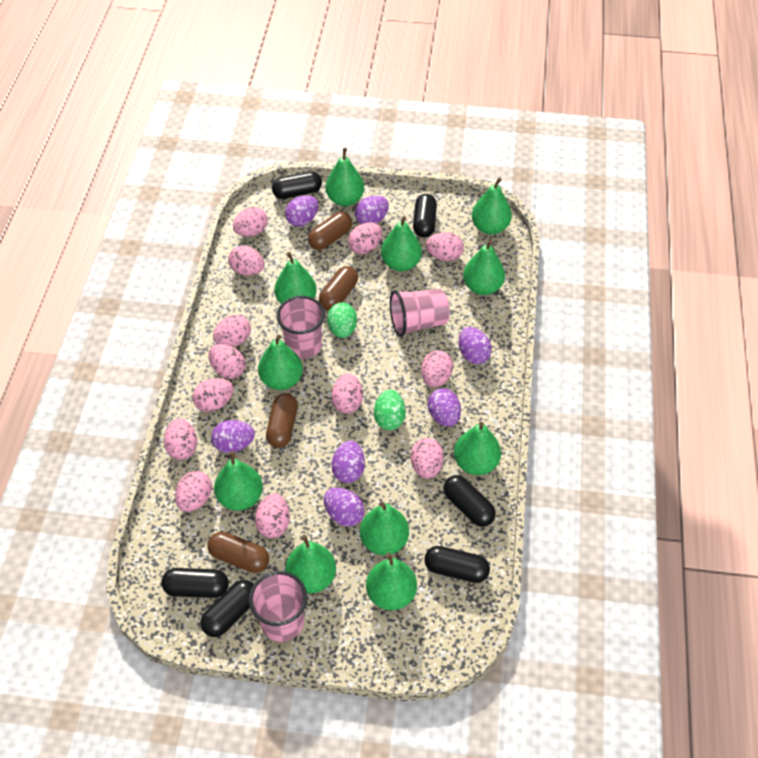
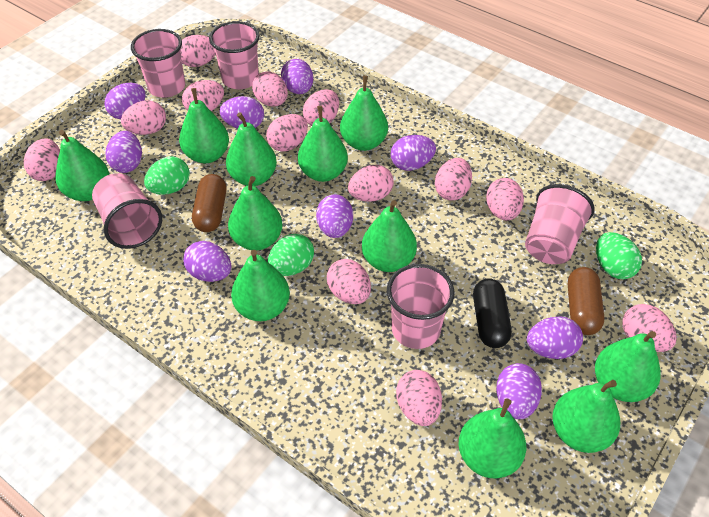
black capsule: [161,568,229,598] [201,580,254,637] [272,171,322,199] [413,194,437,238] [424,546,490,583] [443,475,496,527] = 6 -> [473,278,512,348] = 1
brown capsule: [207,532,269,573] [266,393,298,448] [308,212,352,250] [319,266,358,310] = 4 -> [192,174,227,232] [568,267,604,335] = 2
green egg: [327,302,357,338] [374,390,406,430] = 2 -> [144,156,190,195] [268,234,314,276] [596,232,642,279] = 3
pink cup: [249,571,307,642] [276,296,325,359] [390,289,450,337] = 3 -> [92,173,162,249] [131,29,185,98] [209,21,260,89] [387,264,455,349] [525,184,594,264] = 5
purple egg: [211,420,255,453] [285,195,319,226] [324,488,365,527] [332,440,365,483] [355,196,389,224] [428,389,461,427] [459,327,492,364] = 7 -> [105,83,146,119] [106,131,142,173] [183,241,232,282] [220,96,264,129] [281,59,313,94] [316,194,353,238] [390,135,436,171] [496,363,542,419] [527,316,583,359] = 9

